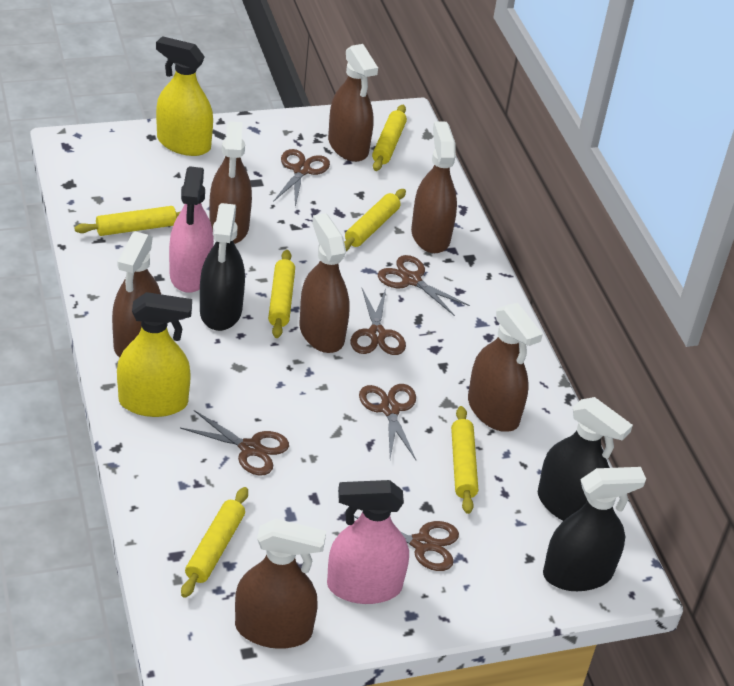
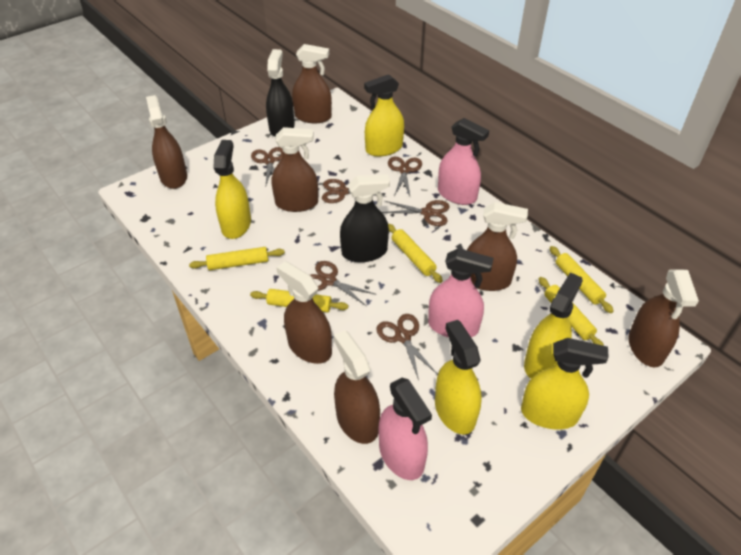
black spray bottle: [200,203,245,331] [538,397,633,521] [543,467,646,591] = 3 -> [266,49,294,137] [340,174,390,262] = 2
pink spray bottle: [169,166,214,293] [327,480,409,604] = 2 -> [378,378,432,480] [428,248,494,338] [438,118,489,205] = 3
yellow rolling pin: [75,206,181,236] [181,487,248,598] [268,250,295,338] [344,189,406,251] [372,105,407,171] [451,406,478,514] = 6 -> [189,247,285,270] [250,289,348,312] [388,224,443,283] [539,277,604,346] [550,246,614,313] = 5
yellow spray bottle: [117,292,192,417] [156,36,213,156] = 2 -> [214,140,251,239] [364,74,404,157] [435,320,482,435] [521,338,609,430] [524,272,583,379] = 5

